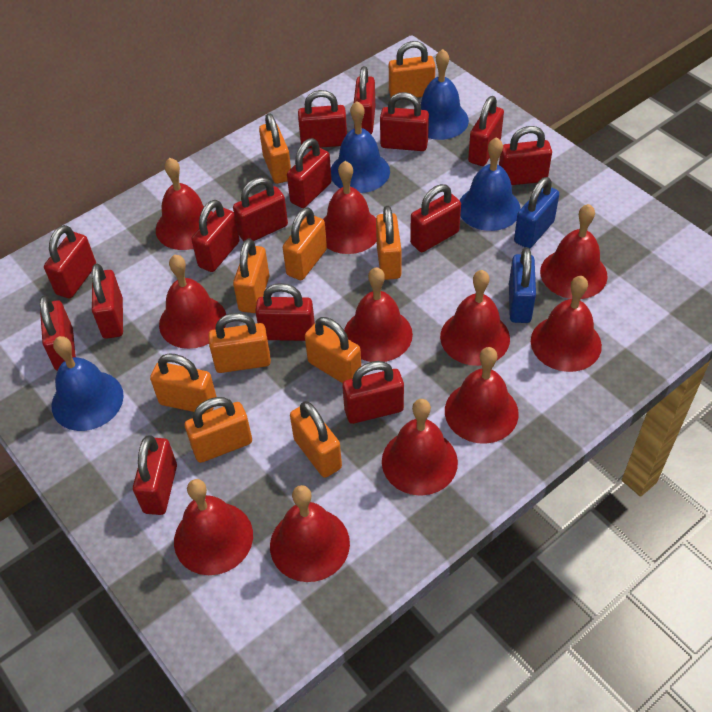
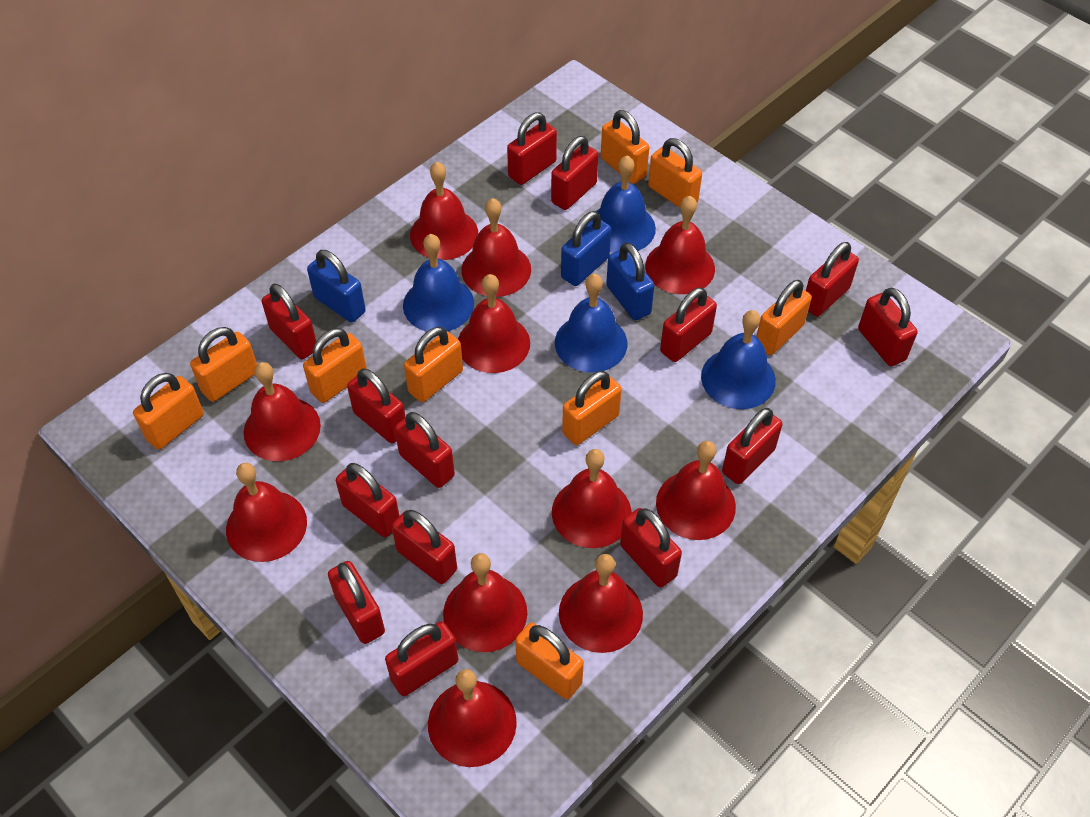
blue padlock: [509,247,536,323] [514,177,559,249] = 2 -> [307,250,366,322] [561,211,611,286] [606,243,655,320] = 3
orange padlock: [150,353,217,414] [185,397,252,463] [208,313,271,373] [233,238,269,313] [259,113,291,184] [283,207,327,280] [290,401,342,478] [305,317,361,383] [376,206,401,280] [389,41,435,100] = 10 -> [133,373,204,450] [190,327,257,402] [303,328,367,403] [404,327,463,402] [515,623,584,699] [562,371,622,445] [601,110,649,184] [648,138,702,208] [756,280,812,355] = 9
red padlock: [40,295,76,371] [44,225,96,298] [92,264,123,339] [133,435,177,515] [191,200,240,272] [233,177,288,241] [255,283,315,341] [287,138,332,208] [298,90,347,149] [343,361,404,424] [354,66,375,134] [380,92,429,151] [410,184,461,252] [468,96,504,166] [499,126,552,185] = 15 -> [262,284,316,359] [328,561,385,644] [336,463,399,537] [347,369,405,443] [385,622,458,696] [392,510,457,584] [395,412,455,488] [507,112,557,185] [551,136,598,210] [620,508,682,588] [660,287,717,362] [722,408,782,484] [806,242,859,317] [858,287,918,366] = 14

